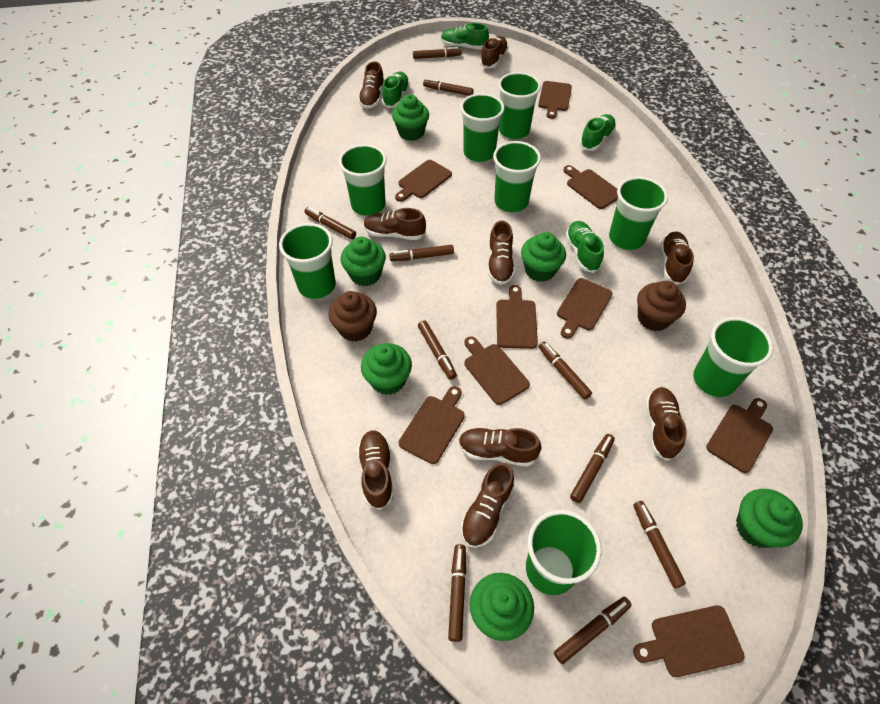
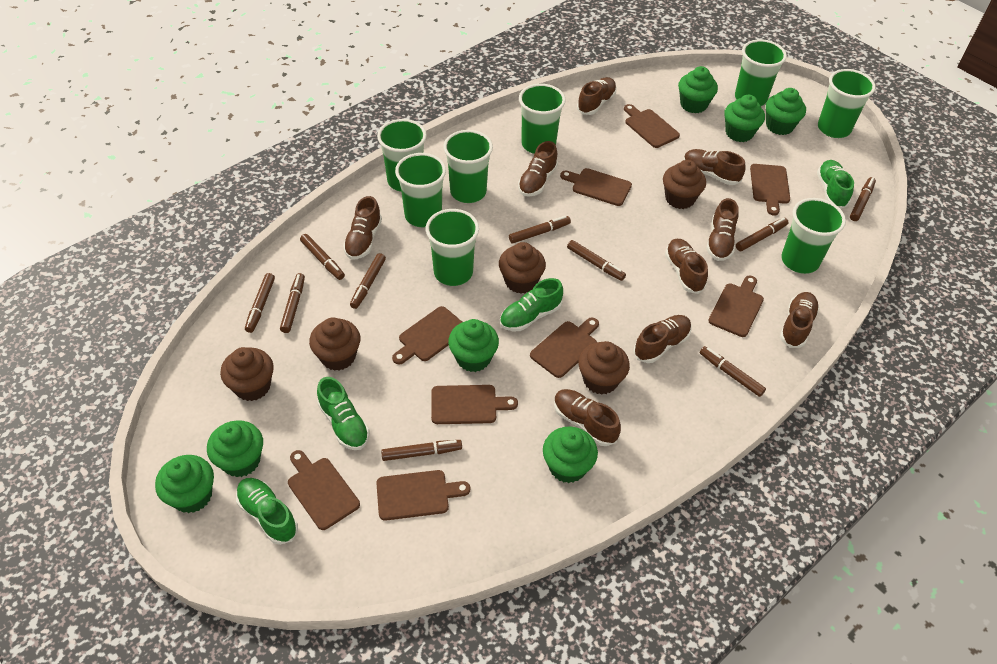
brown cupcake: [328,291,377,342] [637,281,686,331] = 2 -> [220,347,274,401] [309,317,360,371] [499,242,546,294] [578,341,630,395] [663,160,706,209] = 5
green cupcake: [341,237,386,286] [361,343,412,395] [392,94,429,141] [470,573,534,641] [521,232,566,282] [736,489,803,548] = 6 -> [155,455,214,513] [207,420,263,477] [448,319,499,372] [543,427,598,483] [678,66,718,113] [724,95,765,142] [766,88,806,135] = 7

